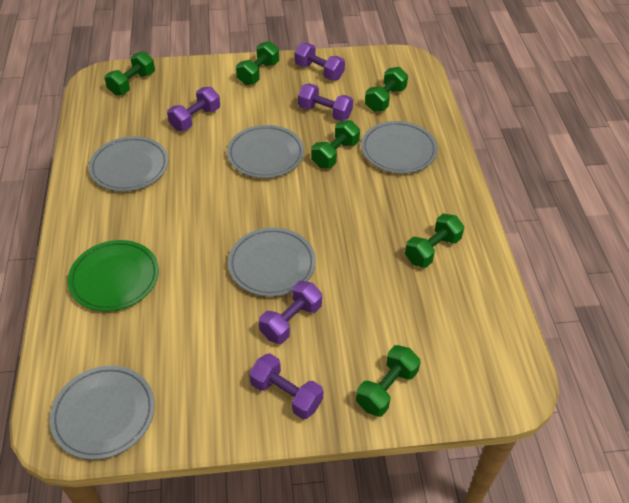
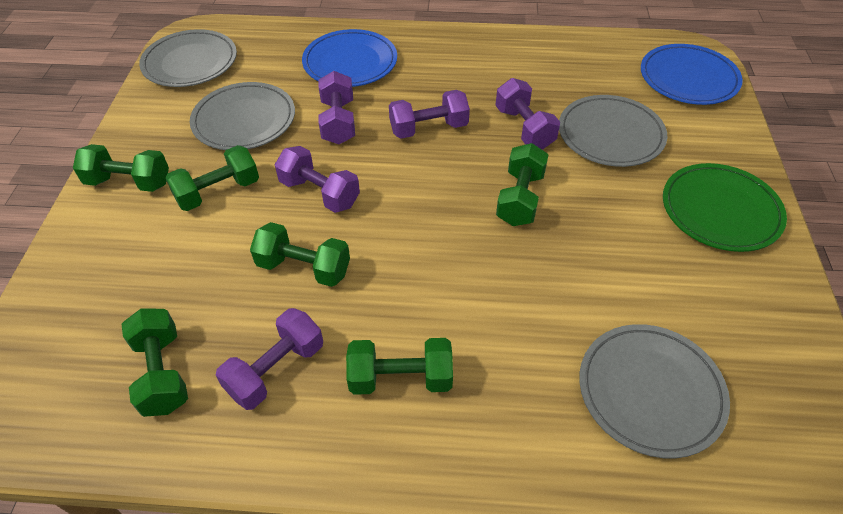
blue plate: none = 0 -> [302,29,397,87] [641,44,743,105] = 2
grey plate: [50,366,155,460] [89,136,169,191] [227,125,304,178] [228,228,316,297] [361,121,438,174] = 5 -> [139,29,237,87] [190,82,295,150] [559,95,667,167] [579,324,730,458] = 4

